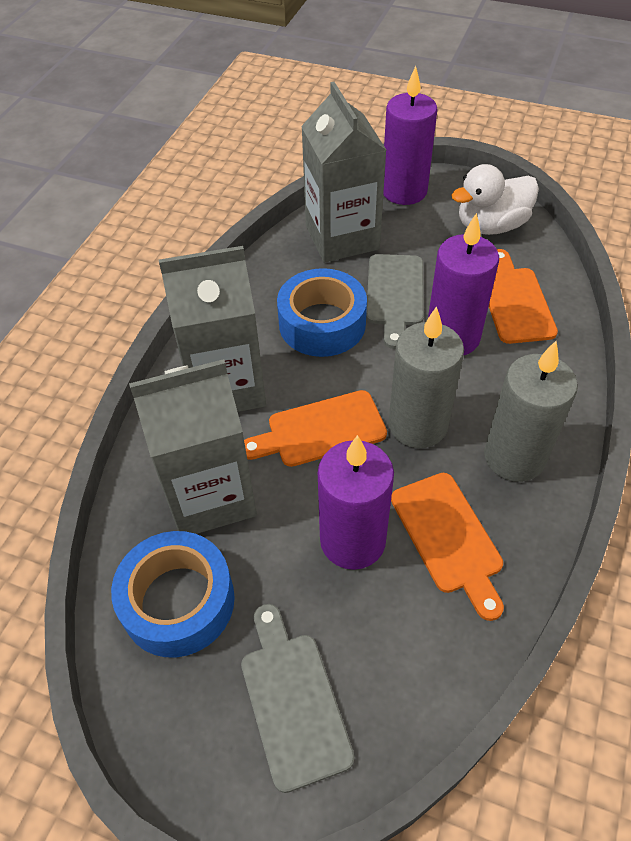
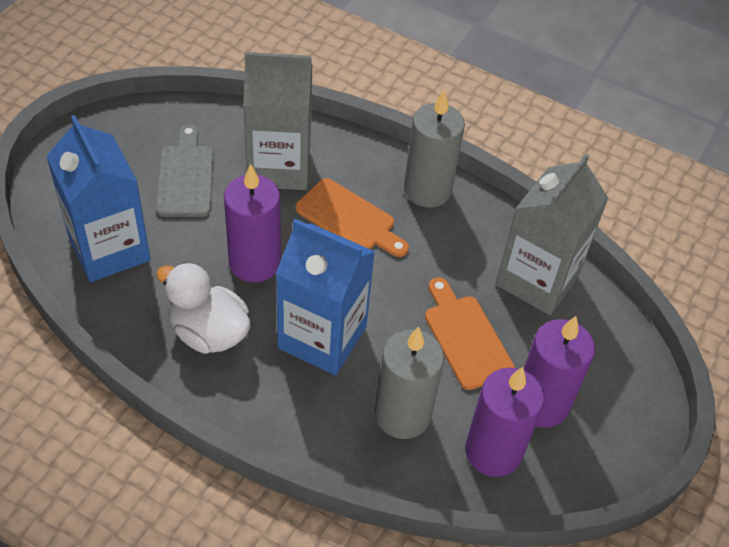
blue carton: none = 0 -> [46,115,151,282] [276,219,375,375] = 2
blue tape: [111,531,235,658] [277,268,367,357] = 2 -> none = 0
grey carton: [129,359,257,534] [159,246,266,412] [301,82,386,263] = 3 -> [243,52,312,190] [496,154,608,315] = 2
grey cutting board: [241,604,355,793] [366,254,424,349] = 2 -> [156,125,214,217] = 1
orange cutting board: [244,390,387,467] [391,473,504,621] [489,249,558,344] = 3 -> [295,178,409,257] [425,277,515,390] = 2

